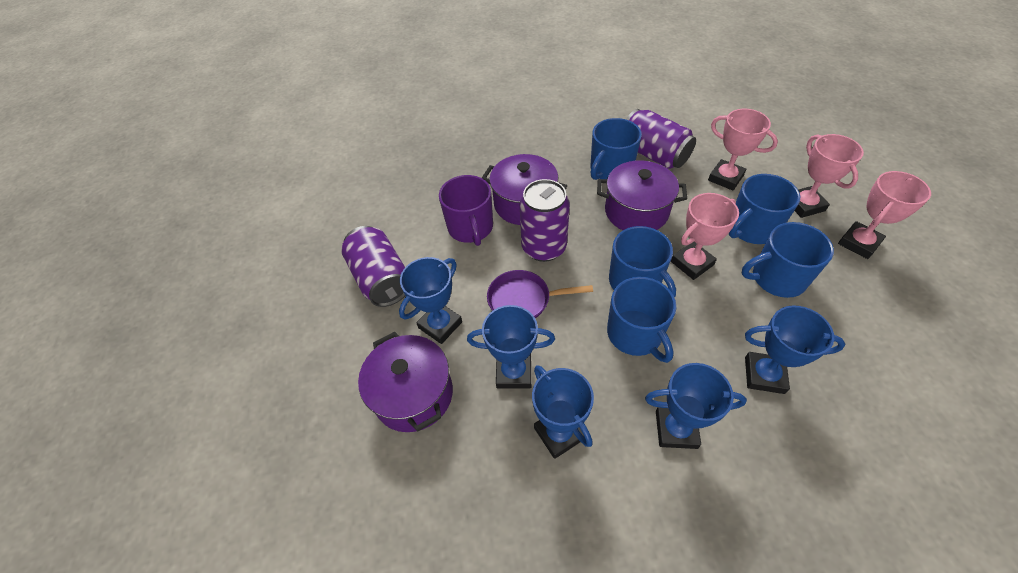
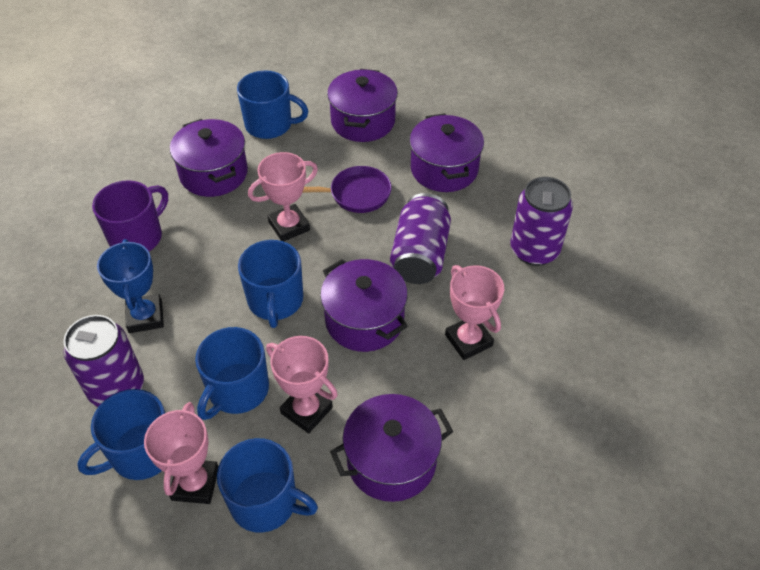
blue trophy: [399,257,462,344] [467,305,555,389] [532,365,594,459] [645,363,747,449] [745,305,845,394] = 5 -> [97,239,164,333] = 1
purple pot: [358,332,453,432] [482,154,567,225] [597,160,687,230] = 3 -> [170,119,248,197] [320,259,408,352] [327,69,398,142] [330,394,453,502] [410,114,484,192] = 5

